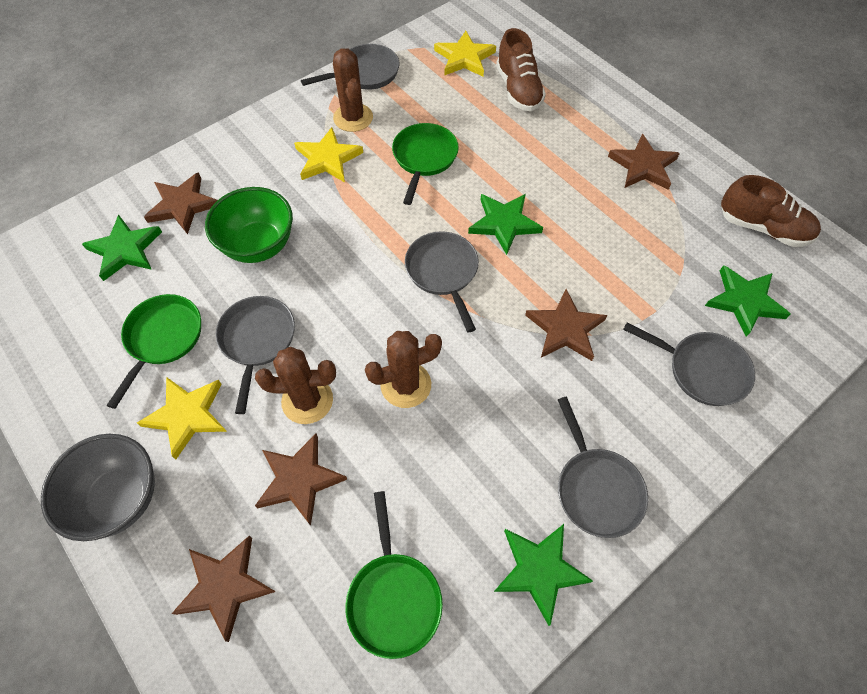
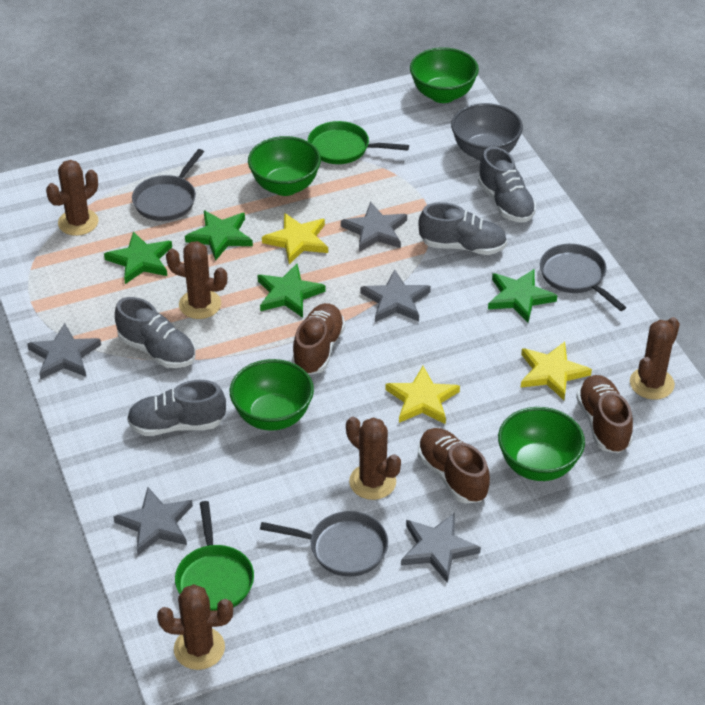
brown cactus: [255,347,336,424] [333,48,373,132] [365,331,442,408] = 3 -> [46,160,98,236] [157,584,233,670] [166,241,227,319] [346,417,401,500] [630,317,680,400] = 5
brown shoe: [496,28,546,111] [721,175,821,247] = 2 -> [292,303,345,375] [418,428,490,504] [576,375,633,453] = 3
brown star: [144,172,218,234] [172,536,276,642] [255,434,347,526] [525,289,607,361] [608,134,680,190] = 5 -> none = 0
green bowl: [205,187,293,263] = 1 -> [230,359,314,431] [248,136,321,196] [410,47,479,103] [498,407,585,481] = 4
green pan: [107,294,201,409] [345,491,443,659] [392,123,459,205] = 3 -> [175,501,254,611] [308,121,409,164] = 2
grey pan: [216,296,295,414] [301,44,399,90] [405,231,479,332] [558,397,648,538] [623,323,755,406] = 5 -> [132,149,204,221] [260,511,388,577] [540,244,626,311] = 3
grey shoe: none = 0 -> [115,297,195,368] [127,380,226,436] [418,202,507,255] [478,147,536,222] = 4
grey star: none = 0 -> [27,323,101,380] [113,487,193,555] [341,202,407,252] [360,269,431,322] [401,513,481,583] = 5

